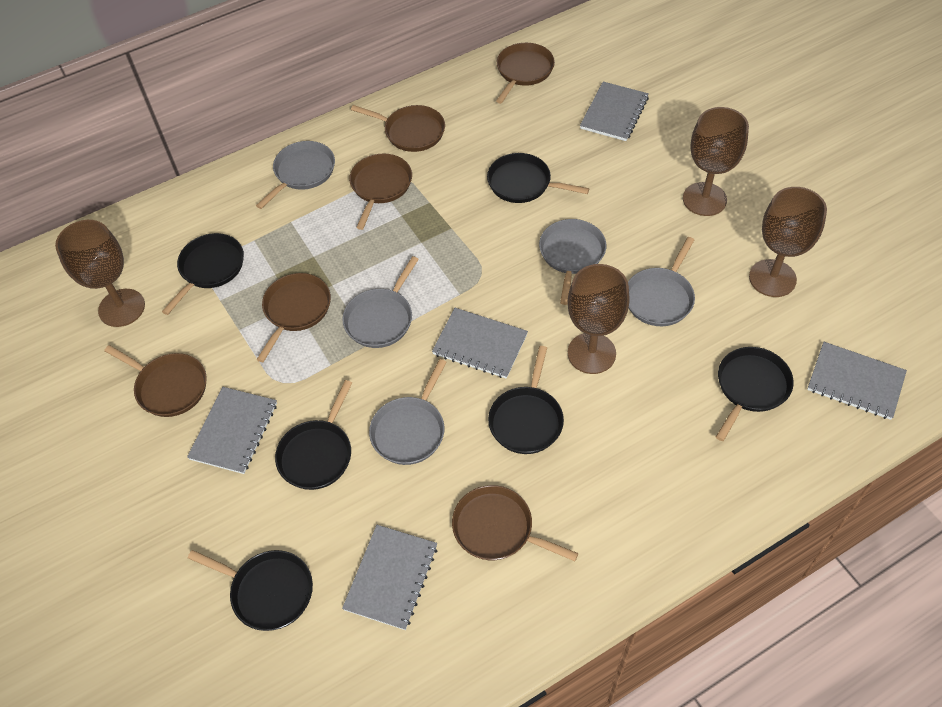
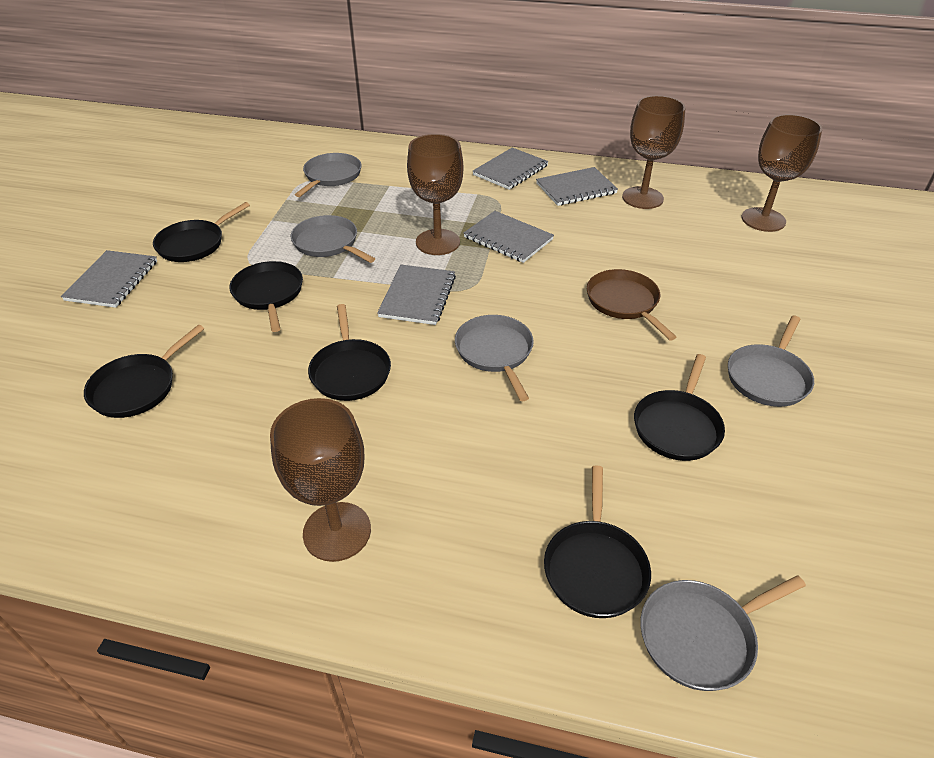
brown pan: [104,345,207,417] [256,273,331,362] [349,154,412,230] [351,105,445,152] [452,485,578,561] [496,43,555,104] = 6 -> [587,269,676,341] = 1

